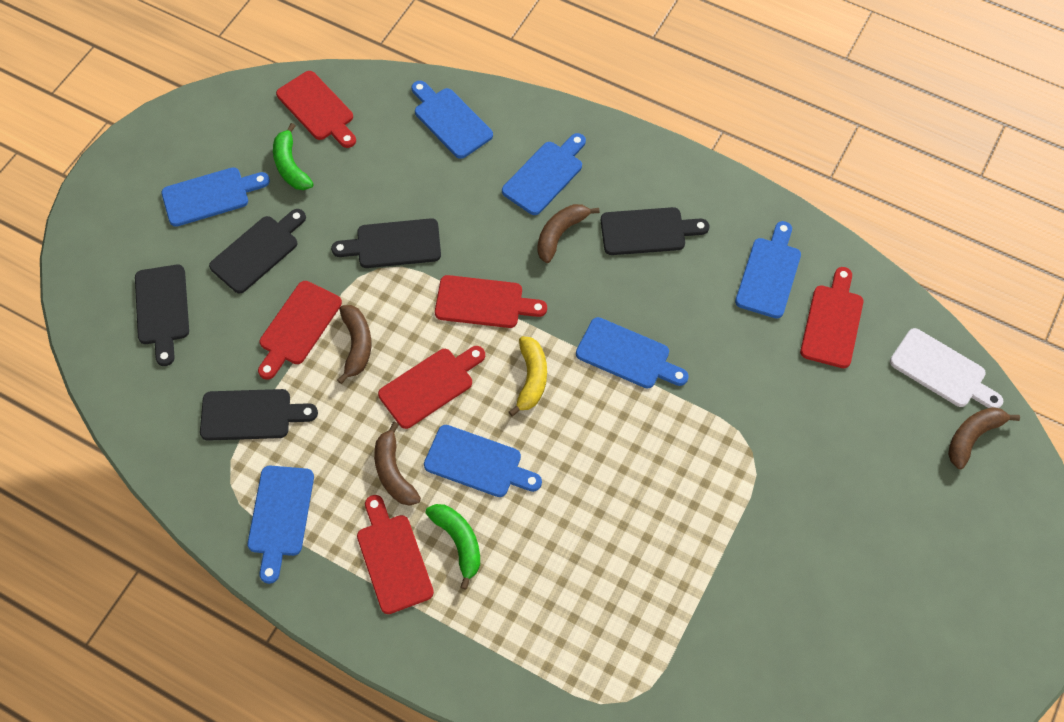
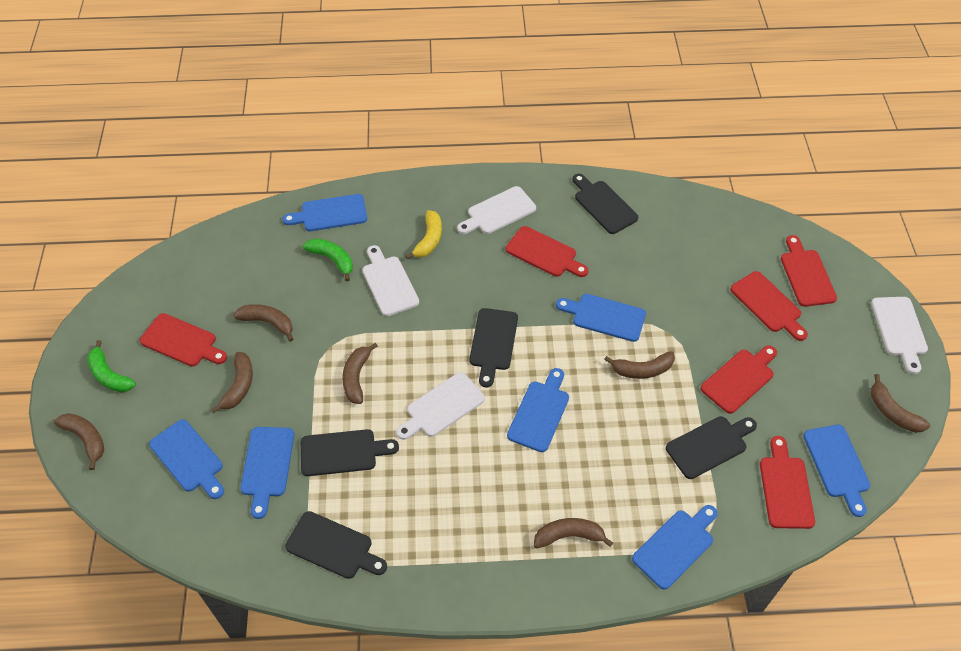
brown banana: [337,305,371,384] [374,422,421,506] [537,204,600,263] [948,407,1020,469] = 4 -> [54,413,104,470] [211,352,253,413] [233,304,293,342] [342,343,378,404] [534,518,613,548] [604,351,675,379] [871,374,930,432] = 7
white cutting board: [890,328,1003,408] = 1 -> [362,245,419,316] [396,372,485,440] [457,186,536,234] [871,297,928,374] = 4

